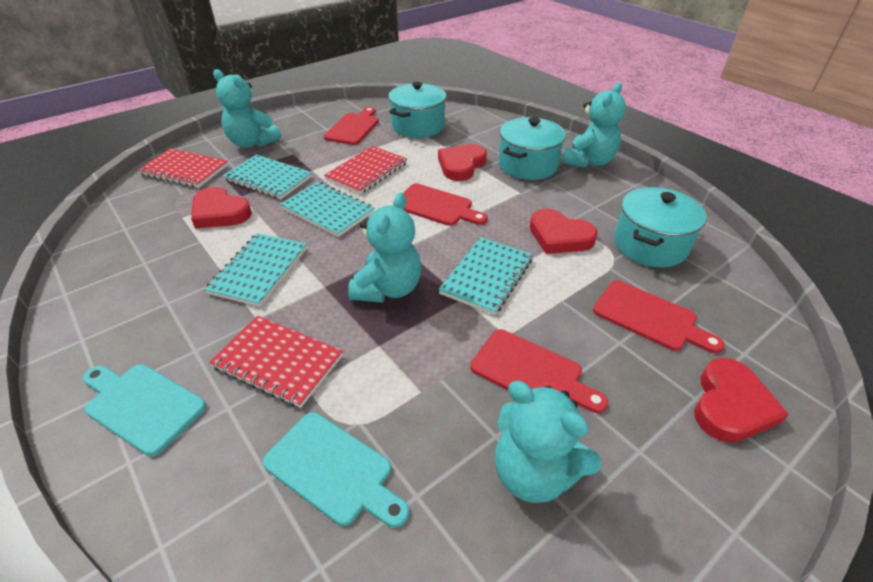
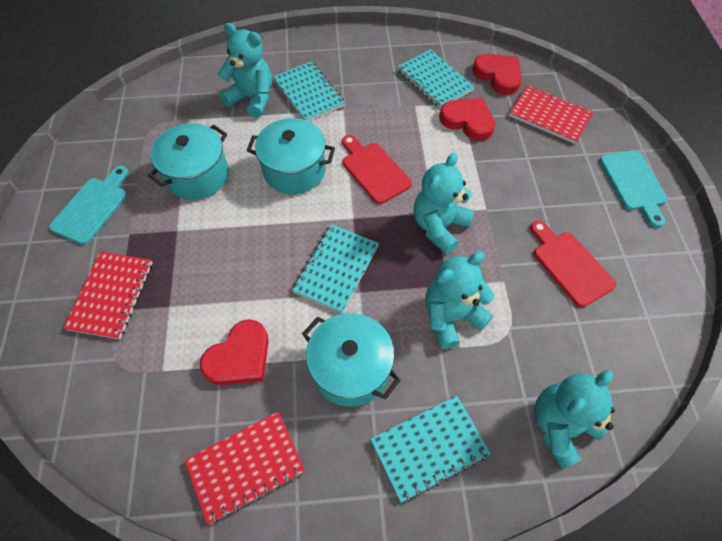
red cutting board: [324,107,379,145] [393,184,488,226] [470,329,608,413] [593,280,725,353] = 4 -> [342,135,412,204] [530,220,616,307] = 2
red heart: [191,187,252,229] [438,144,487,181] [530,209,598,254] [694,358,789,443] = 4 -> [200,319,269,385] [439,98,495,141] [472,54,522,95] = 3

